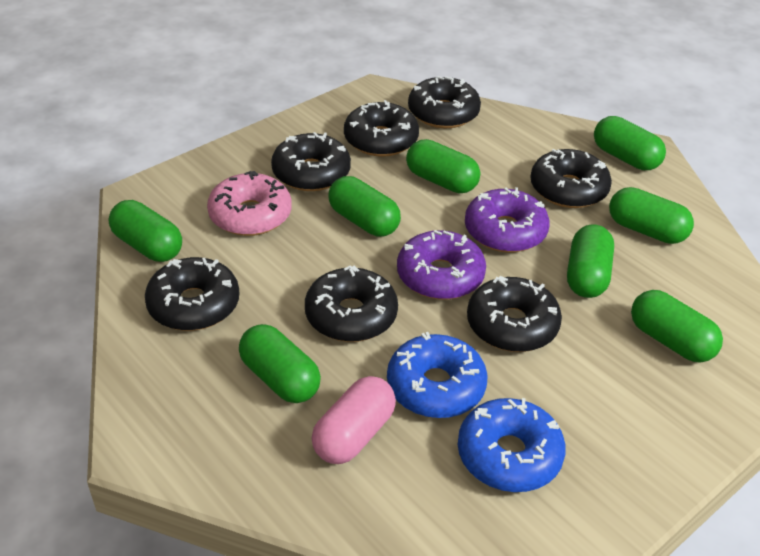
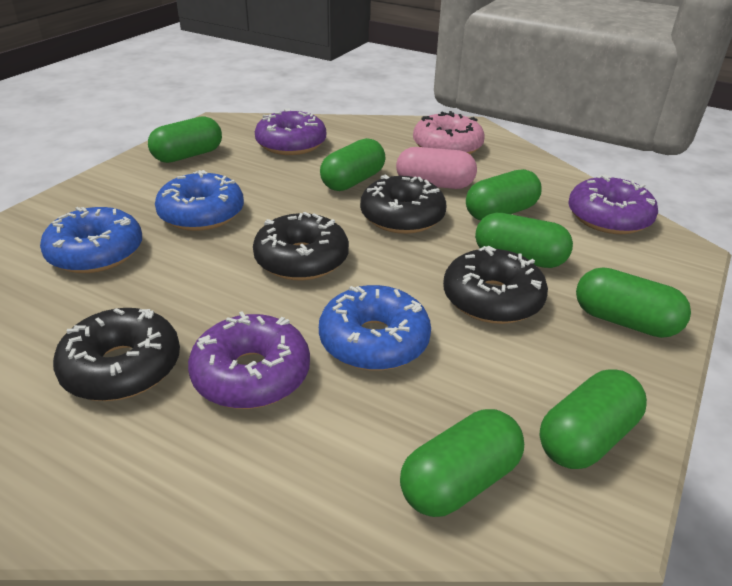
black donut: [145,257,239,331] [271,132,351,191] [305,265,398,342] [344,100,419,157] [408,76,481,128] [467,276,562,352] [530,149,612,208] = 7 -> [53,308,180,401] [253,212,349,280] [360,174,447,234] [443,246,548,324] = 4
blue donut: [387,332,488,418] [458,398,566,492] = 2 -> [40,207,142,273] [155,170,244,231] [319,285,431,371] = 3
green capsule: [109,200,182,262] [239,324,321,403] [328,176,401,237] [406,139,480,193] [567,224,614,298] [594,116,666,170] [609,187,694,244] [631,290,723,363] = 8 -> [148,116,222,163] [320,138,385,191] [400,409,524,517] [466,169,542,221] [475,213,573,268] [539,369,647,469] [576,267,691,338] = 7
purple donut: [397,230,486,300] [465,187,550,253] = 2 -> [188,311,310,409] [255,108,326,155] [568,174,658,234] = 3

